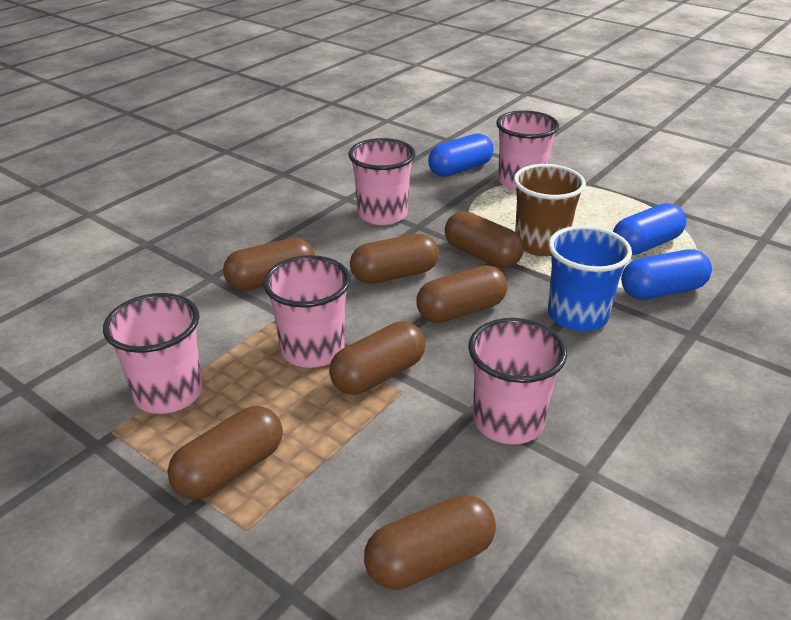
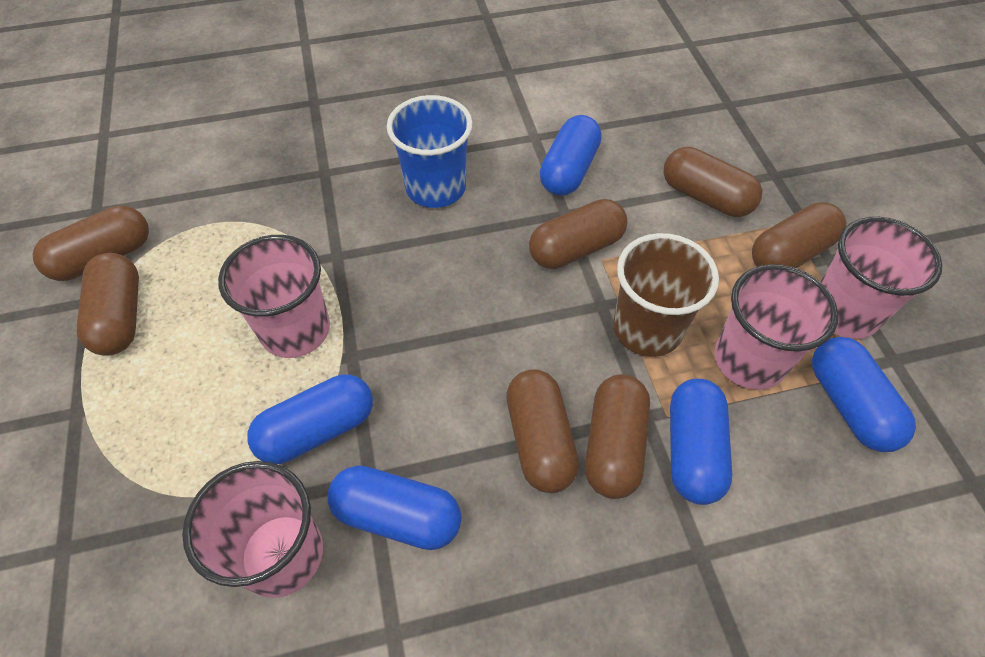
blue capsule: [428,133,494,177] [613,203,686,255] [621,249,712,300] = 3 -> [247,374,373,464] [328,465,462,550] [540,115,602,196] [670,379,732,505] [812,337,916,452] = 5
pink cup: [103,293,203,414] [263,255,351,368] [348,138,415,225] [468,318,567,444] [496,110,559,191] = 5 -> [182,461,323,598] [218,235,330,358] [714,264,838,390] [820,217,943,339] = 4

